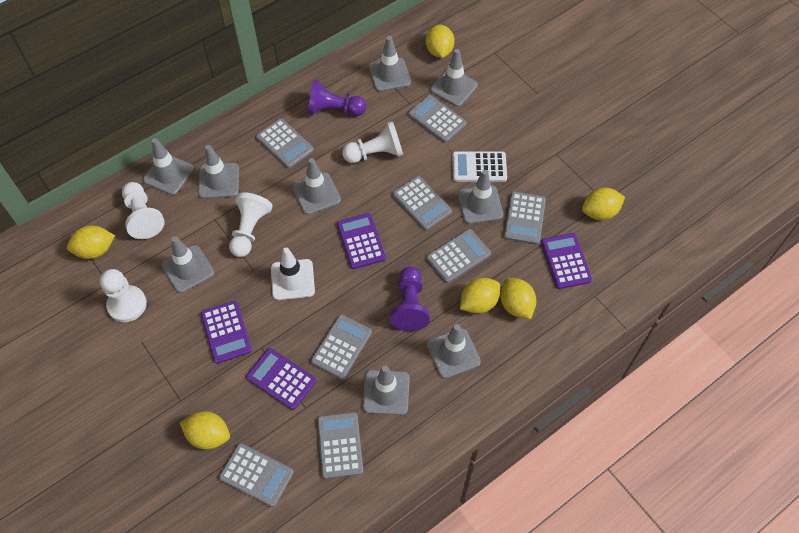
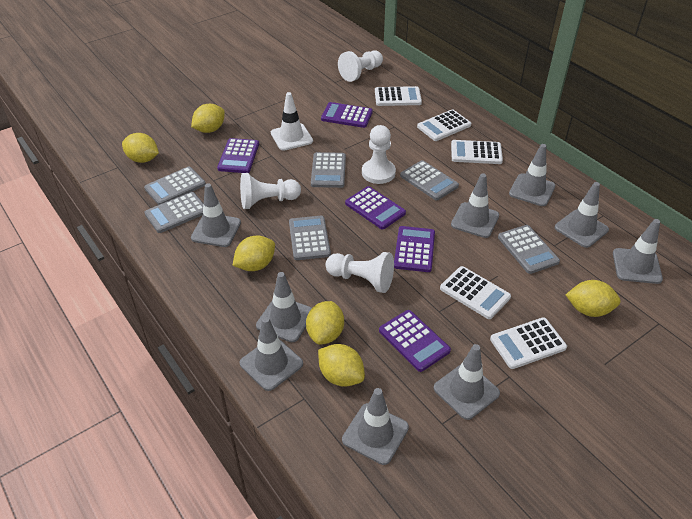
grey calculator: [219,443,294,507] [256,118,314,168] [311,314,372,379] [317,412,363,479] [393,176,452,230] [408,95,467,143] [426,229,491,283] [504,192,546,245] = 8 -> [144,167,206,205] [144,192,203,233] [289,216,331,260] [311,152,346,188] [400,160,459,200] [498,225,560,274] = 6
purple calculator: [201,301,252,364] [246,348,316,410] [337,213,386,269] [541,233,592,289] = 4 -> [217,138,259,173] [321,102,373,128] [345,186,406,229] [379,310,451,372] [394,226,435,272] = 5
purple pawn: [308,80,366,116] [390,266,430,331] = 2 -> none = 0
white calculator: [452,151,507,182] = 1 -> [375,86,422,106] [417,109,471,141] [440,266,511,319] [451,140,503,164] [490,317,567,369] = 5

